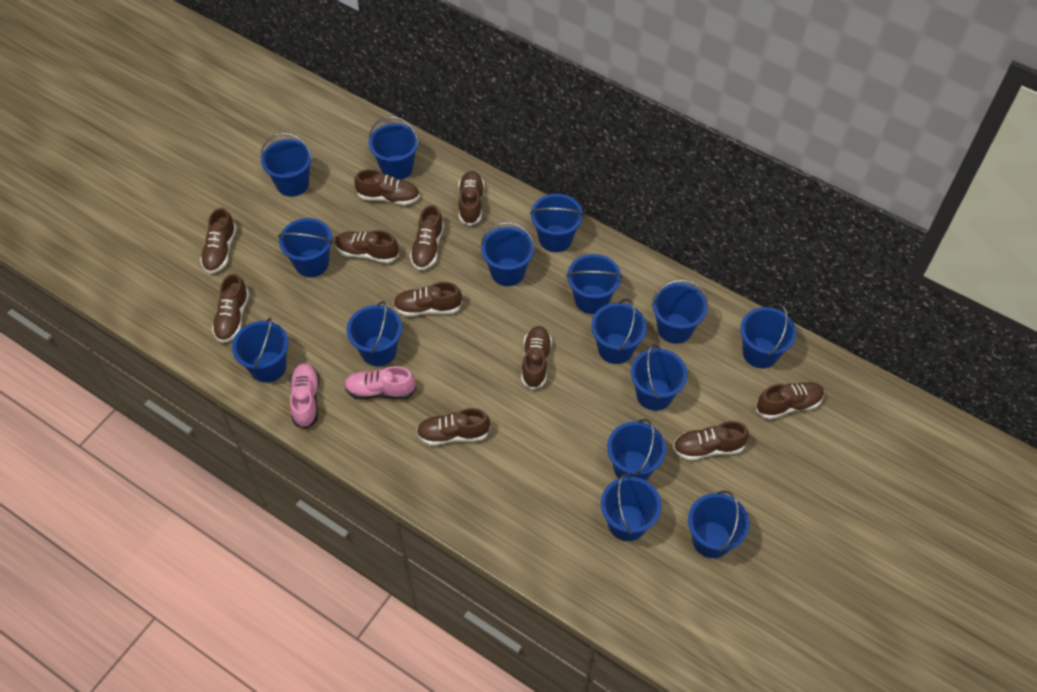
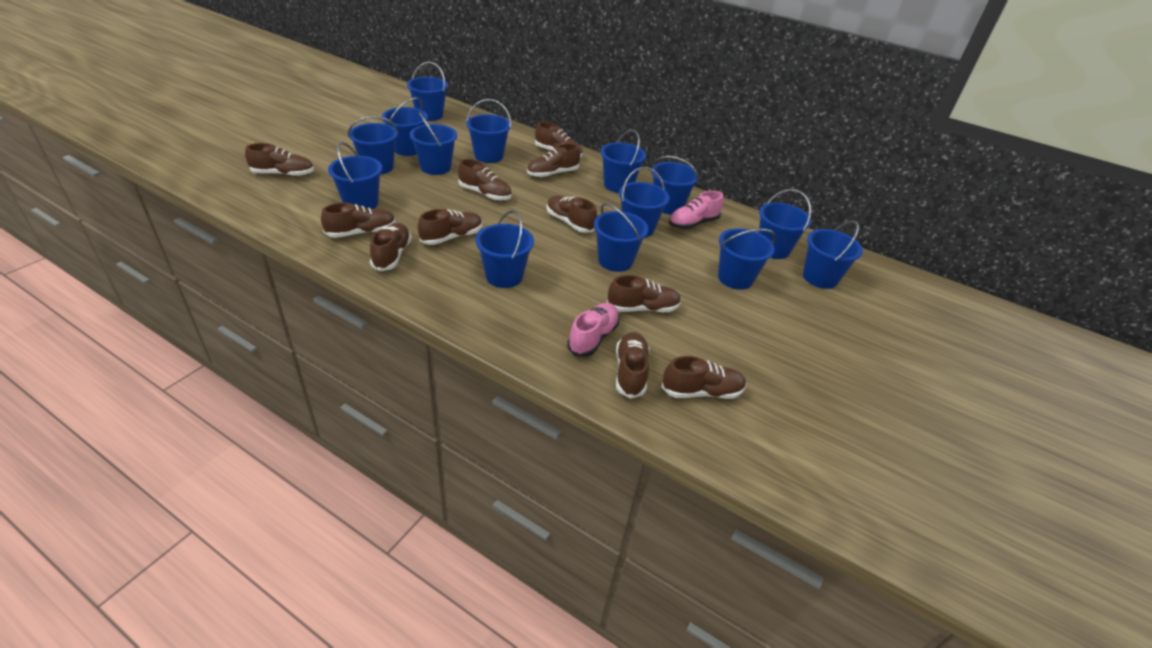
blue bucket: [232,317,289,383] [260,133,313,197] [278,218,333,277] [347,301,402,366] [369,116,419,180] [480,222,535,286] [530,194,584,252] [566,254,622,314] [591,299,647,364] [601,473,662,541] [607,419,666,481] [631,344,688,411] [651,279,708,344] [688,491,749,558] [740,303,796,368] = 15 -> [328,142,382,209] [348,116,399,174] [382,97,428,156] [407,62,448,121] [410,112,457,175] [466,99,511,163] [475,210,534,288] [594,203,648,272] [601,130,646,193] [619,167,669,238] [651,156,699,214] [718,228,776,290] [759,189,811,259] [803,220,863,289] = 14

